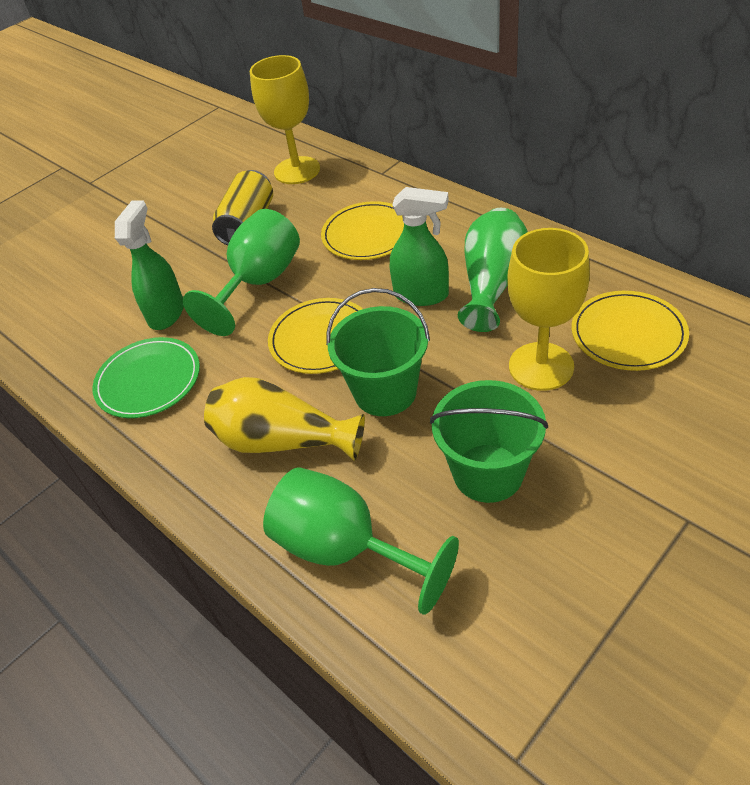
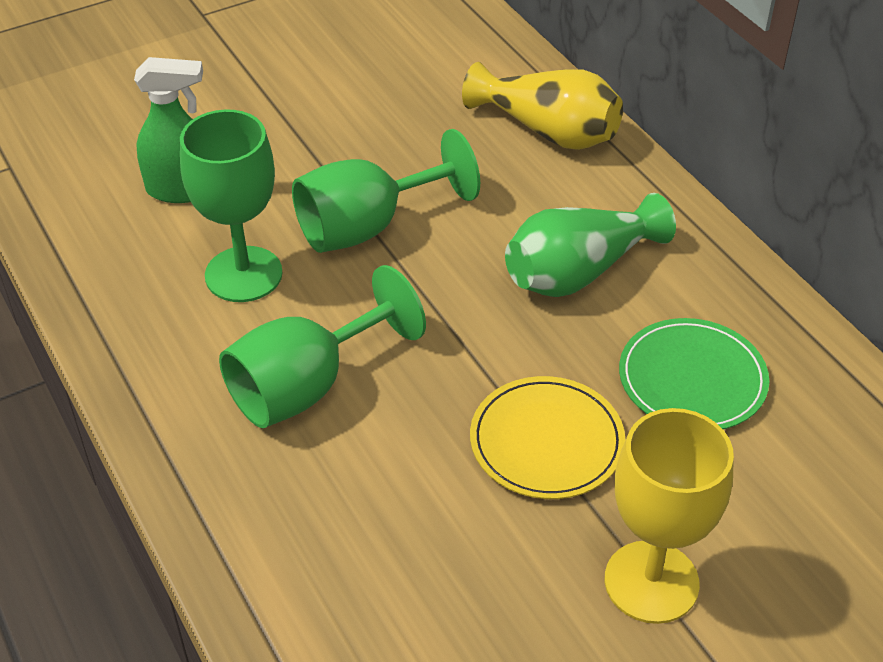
green bucket: [326,288,430,416] [430,380,548,503] = 2 -> none = 0
green goblet: [183,209,300,336] [263,467,459,615] = 2 -> [180,109,283,302] [219,265,426,428] [292,129,480,253] = 3
green spray bottle: [115,201,184,330] [390,187,449,306] = 2 -> [134,57,203,203] = 1
yellow can: [212,170,273,246] = 1 -> none = 0
yellow goblet: [250,55,320,184] [507,228,590,391] = 2 -> [605,408,734,624] = 1
yellow plate: [268,298,363,374] [321,201,404,260] [571,291,689,371] = 3 -> [470,376,625,499] = 1

